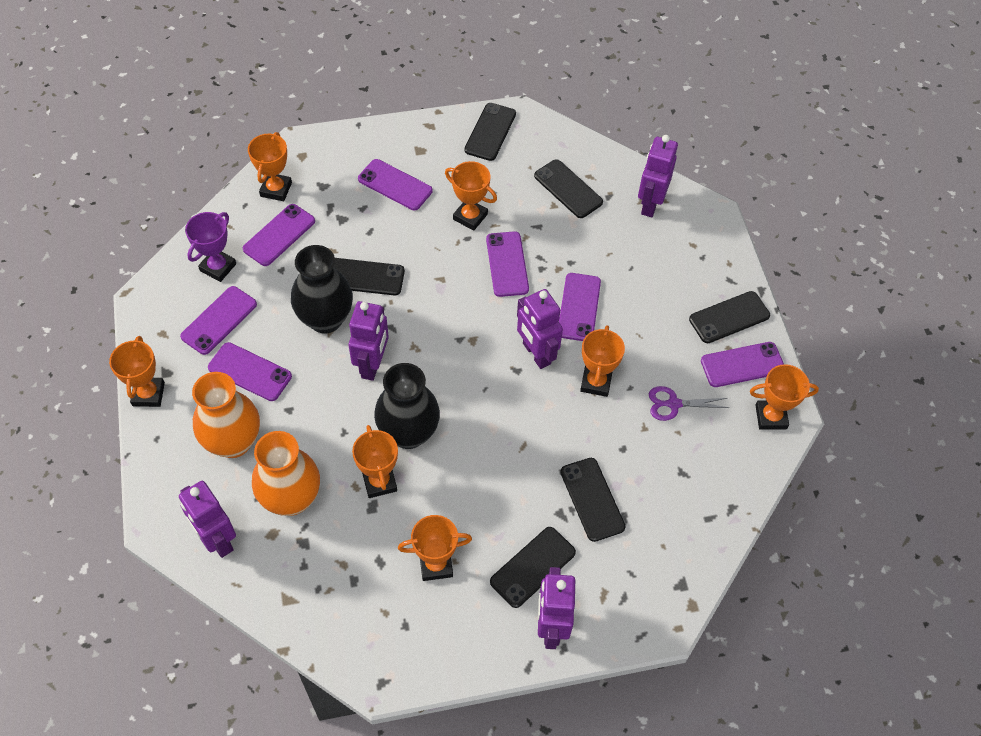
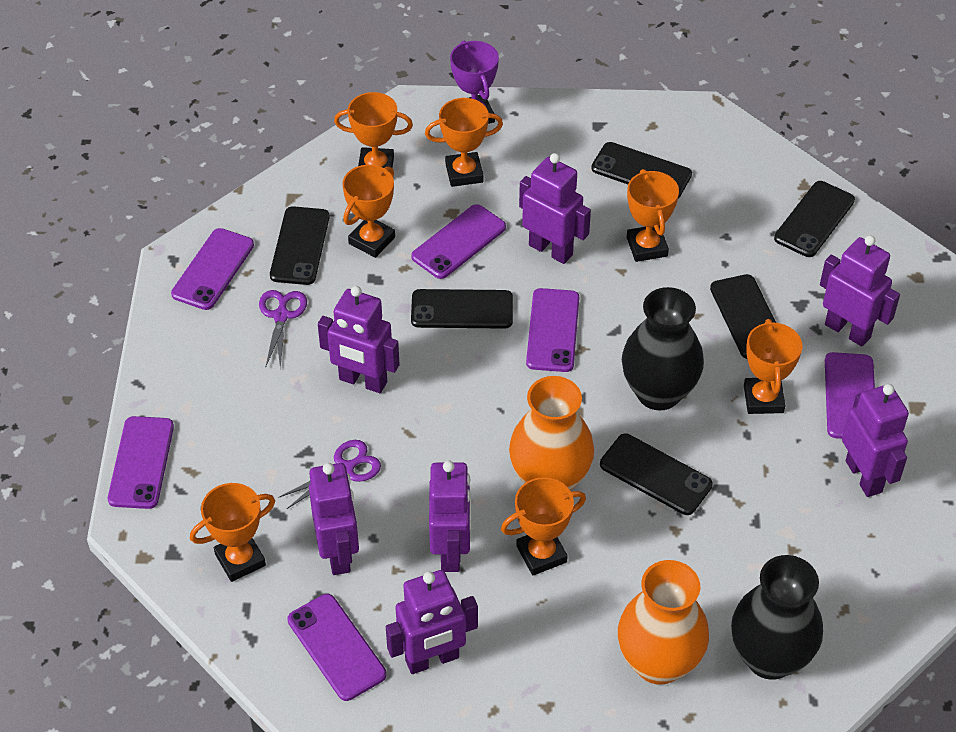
purple phone: [180,286,257,355] [208,342,292,401] [243,204,315,266] [358,159,433,210] [486,231,529,297] [559,273,601,341] [701,342,784,387] = 7 -> [108,416,174,509] [171,228,254,310] [287,594,387,701] [411,204,506,279] [526,288,579,372] [825,352,875,439] = 6
purple robot: [179,481,236,558] [349,301,389,381] [517,289,563,369] [538,567,575,649] [638,135,678,217] = 5 -> [309,463,359,575] [318,286,399,393] [386,570,478,674] [429,461,471,572] [519,153,591,264] [820,235,900,347] [842,384,909,497] = 7
purple scissors: [649,386,729,421] = 1 -> [259,290,307,368] [278,440,381,509] = 2

